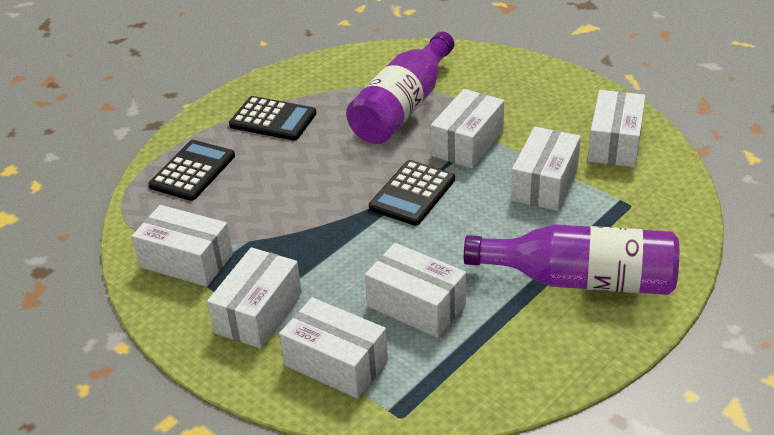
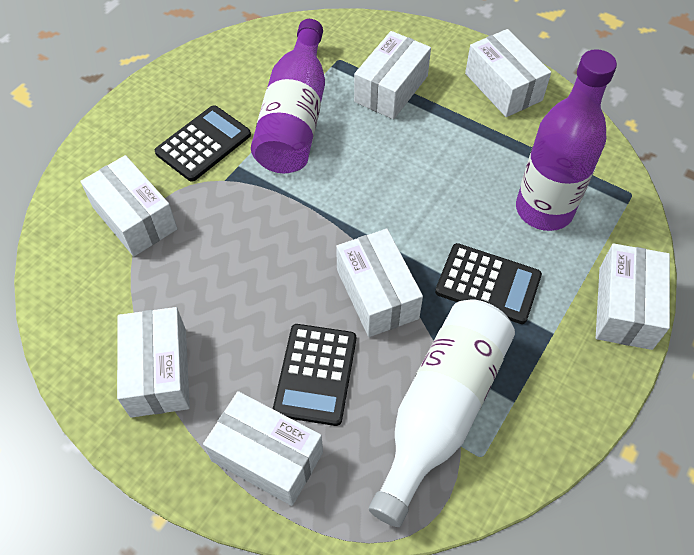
white bottle: none = 0 -> [369,300,515,527] = 1

